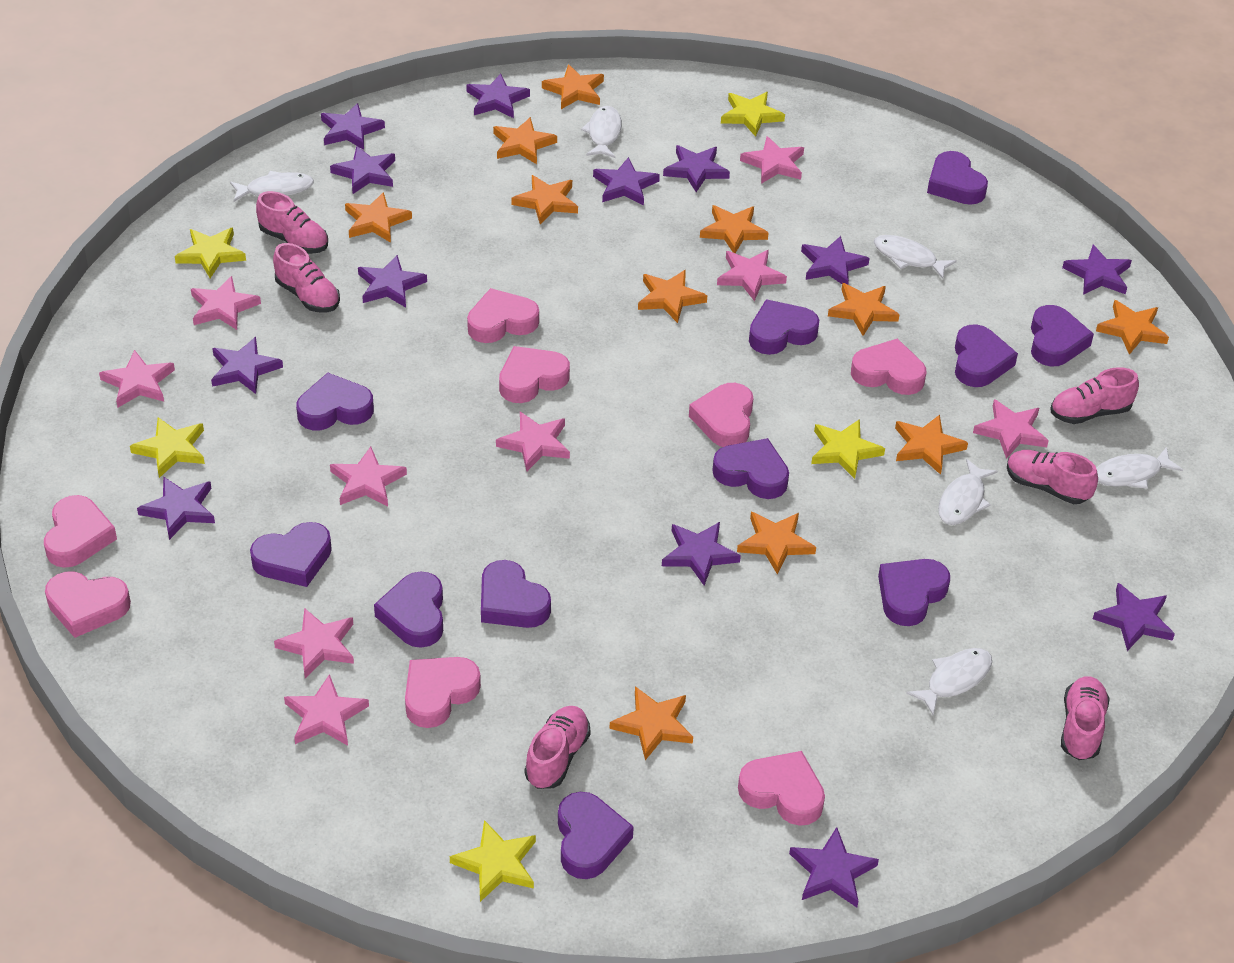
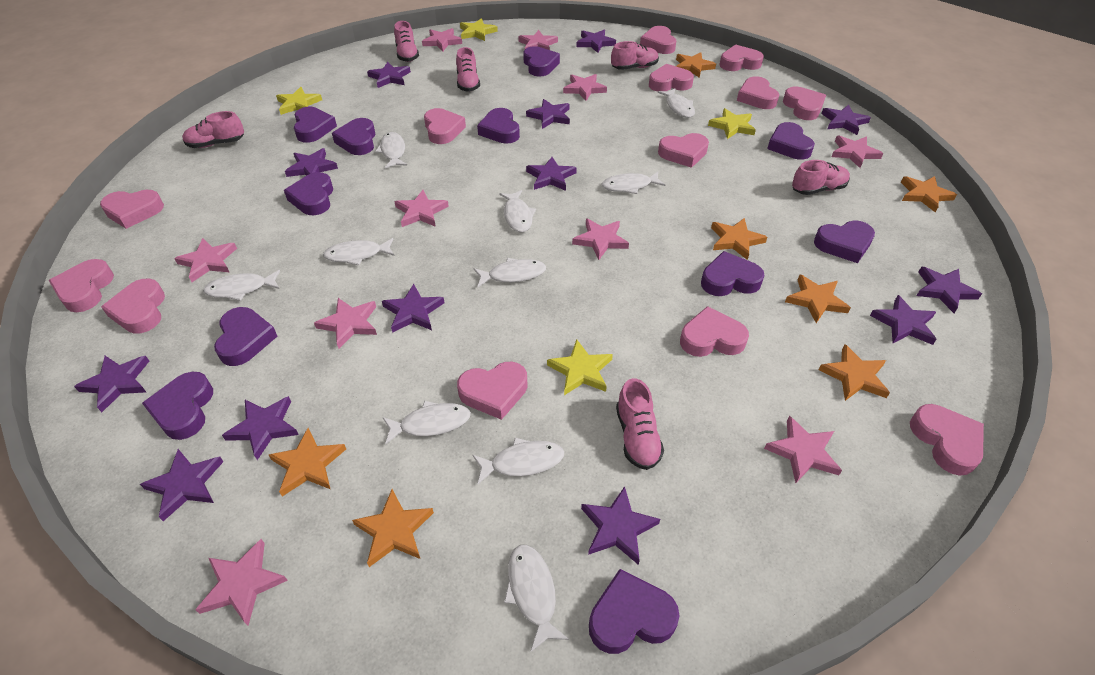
orange star: [345,192,412,243] [493,117,557,164] [512,175,578,224] [542,64,604,109] [609,686,693,760] [638,270,707,323] [700,205,769,253] [737,512,816,575] [828,283,900,336] [895,415,968,475] [1096,300,1169,355] = 11 -> [269,428,346,496] [352,489,434,567] [676,52,716,78] [711,218,767,260] [785,275,851,323] [819,344,890,401] [901,176,957,213] = 7
pink heart: [44,495,117,568] [45,571,131,638] [405,657,481,728] [467,288,539,343] [499,346,570,403] [689,383,753,447] [738,751,825,826] [851,338,926,395] = 8 -> [49,259,114,312] [100,190,164,229] [101,279,165,334] [424,108,466,144] [457,362,528,420] [640,26,676,54] [649,64,694,92] [658,133,709,168] [680,306,749,357] [720,45,764,71] [737,76,779,109] [783,86,826,120] [910,404,984,476] = 13
pink star: [99,350,175,407] [191,276,261,330] [274,608,354,678] [284,674,369,746] [330,447,407,507] [496,412,570,471] [717,250,787,301] [740,136,804,184] [973,399,1049,459] = 9 -> [174,238,237,282] [195,539,288,626] [314,298,377,348] [394,190,449,227] [422,28,462,52] [518,30,558,50] [563,74,607,101] [572,218,629,260] [764,416,842,483] [831,135,884,168] = 10
white fish: [230,171,314,202] [581,106,622,158] [874,235,957,279] [906,648,992,716] [938,459,998,525] [1096,447,1183,489] = 6 -> [203,270,280,301] [323,238,394,265] [375,132,407,169] [383,401,471,445] [473,438,564,484] [474,258,546,287] [499,190,536,232] [504,545,569,652] [601,172,665,194] [658,88,695,118] = 10
yellow star: [130,417,205,478] [175,228,246,278] [450,820,536,902] [721,92,785,137] [811,419,885,479] = 5 -> [276,87,322,115] [460,18,498,41] [547,339,613,395] [708,108,756,139] = 4

